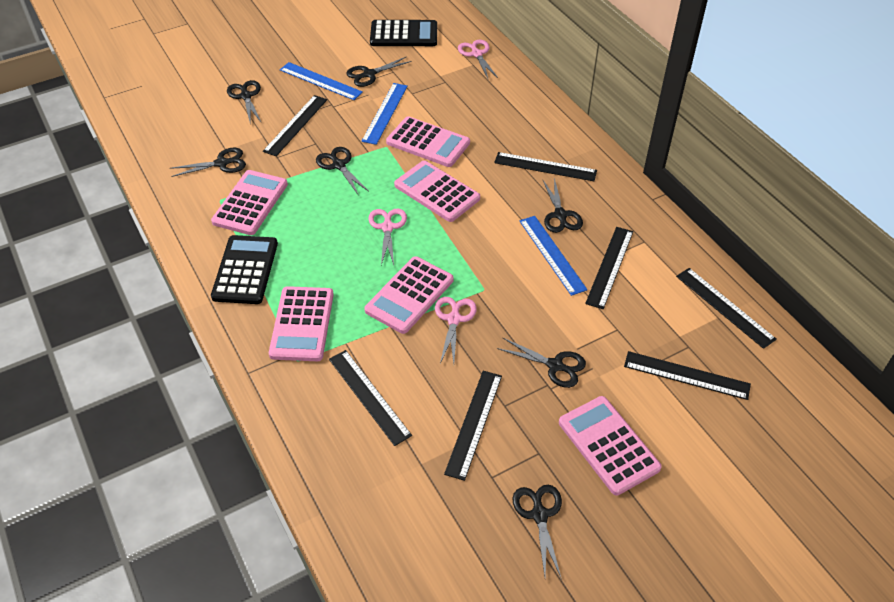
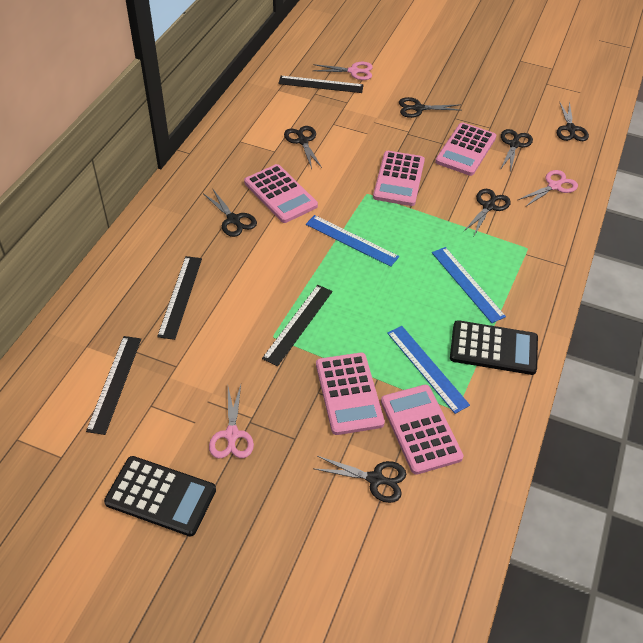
black ruler: [263,95,327,156] [329,350,412,446] [444,371,502,481] [494,152,597,181] [585,227,633,309] [624,351,751,400] [676,268,777,349] = 7 -> [86,336,141,435] [157,256,202,340] [262,285,333,366] [278,76,364,93] = 4
pink calculator: [211,170,288,235] [269,286,334,361] [364,256,454,334] [386,116,470,167] [394,161,480,222] [559,396,662,495] = 6 -> [244,164,318,223] [316,353,385,435] [373,151,425,206] [381,385,464,475] [435,122,496,176] = 5

